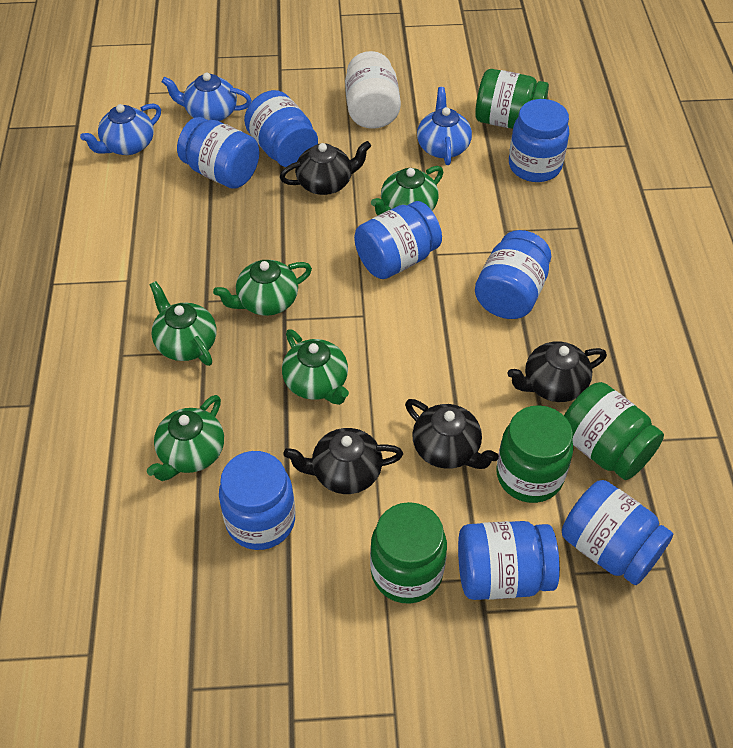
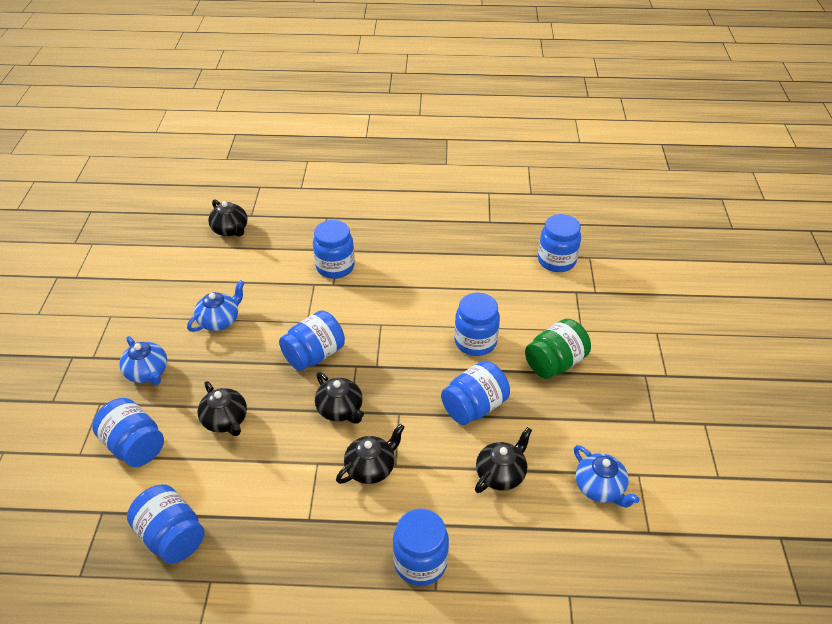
black teapot: [280,141,371,195] [283,428,403,494] [405,399,499,469] [507,341,607,402] = 4 -> [197,381,247,436] [208,199,248,237] [315,372,364,424] [336,424,405,484] [475,427,532,493] = 5
green jar: [370,502,447,604] [475,69,549,129] [496,405,573,503] [564,382,664,480] = 4 -> [525,319,591,379] = 1
green teapot: [147,395,224,481] [150,281,216,366] [213,260,312,316] [282,329,349,405] [371,166,444,216] = 5 -> none = 0
white jar: [345,51,401,129] = 1 -> none = 0

